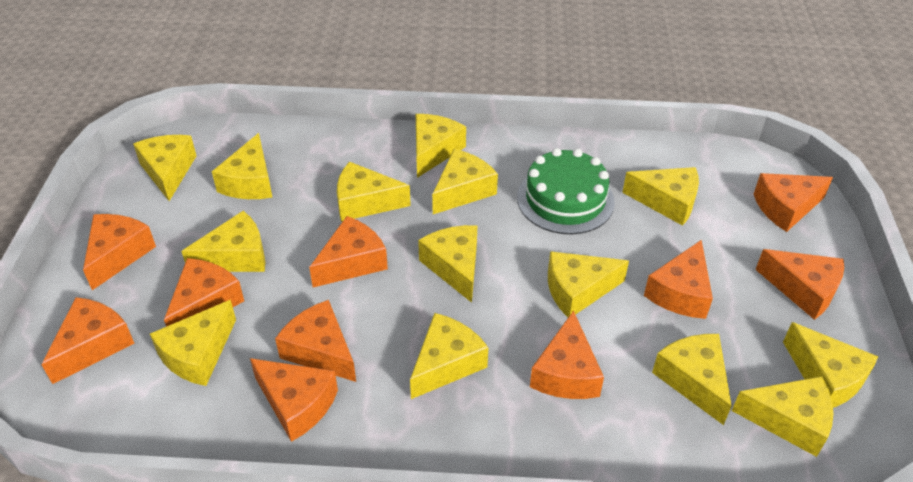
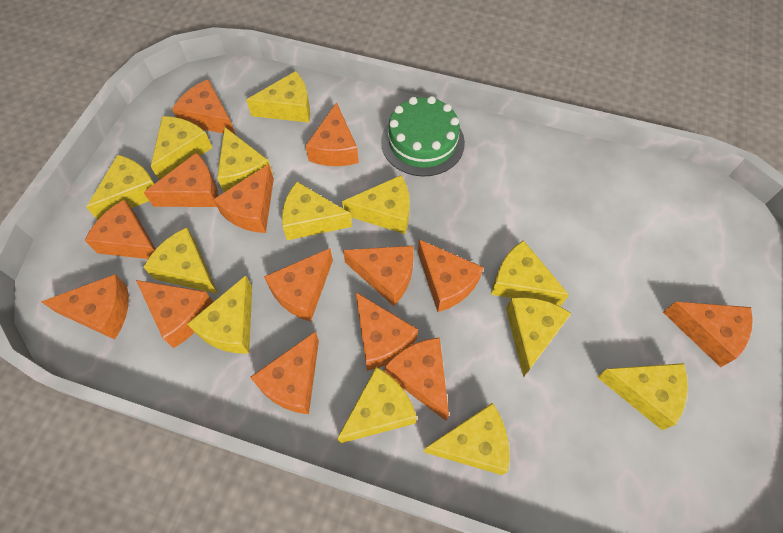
orange cheese: [41,297,135,384] [83,214,156,290] [164,258,244,327] [250,358,338,442] [275,300,356,382] [309,216,388,287] [530,310,604,399] [644,240,713,319] [754,173,833,232] [755,249,844,320] = 10 -> [41,274,129,340] [84,199,156,259] [136,280,213,348] [143,153,218,207] [172,79,236,135] [213,164,274,233] [250,332,319,414] [264,248,333,322] [305,102,359,166] [343,246,414,306] [356,292,418,371] [385,337,449,421] [418,239,484,312] [663,301,753,367] = 14
yellow cheese: [133,135,196,201] [150,300,236,386] [181,211,265,272] [212,133,273,199] [337,162,411,222] [410,313,489,399] [416,114,466,178] [418,225,477,303] [432,149,498,214] [548,251,629,317] [622,167,699,226] [652,334,732,425] [732,376,833,457] [783,322,878,408] = 14 -> [86,155,155,220] [143,227,218,294] [151,116,212,180] [187,275,252,353] [217,127,273,192] [246,71,310,123] [282,182,352,240] [337,367,417,444] [342,175,410,234] [424,403,510,475] [491,240,569,306] [506,297,572,378] [597,363,688,430] = 13

